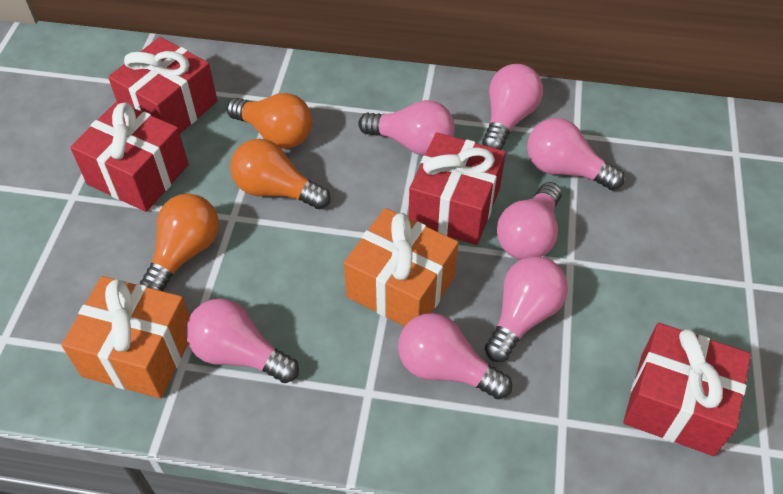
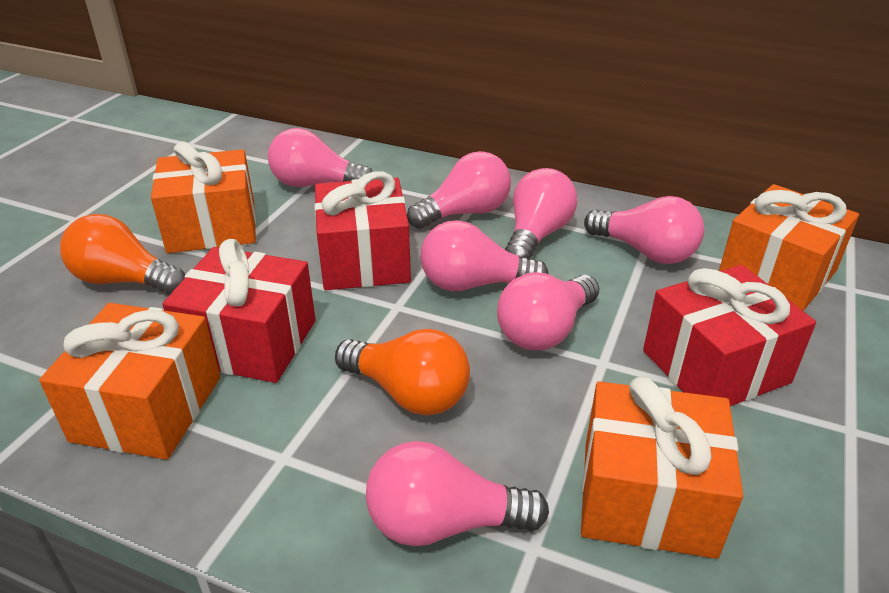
orange gift: [61,276,190,399] [344,208,458,326] = 2 -> [39,303,220,460] [151,141,256,253] [581,376,743,559] [719,184,859,311] = 4
orange light bulb: [140,194,219,291] [227,93,312,149] [230,139,331,209] = 3 -> [60,214,185,295] [335,329,470,415] = 2
red gift: [70,101,189,212] [108,37,218,133] [409,132,506,245] [623,323,751,456] = 4 -> [162,239,316,383] [314,171,411,290] [643,265,816,406] = 3

